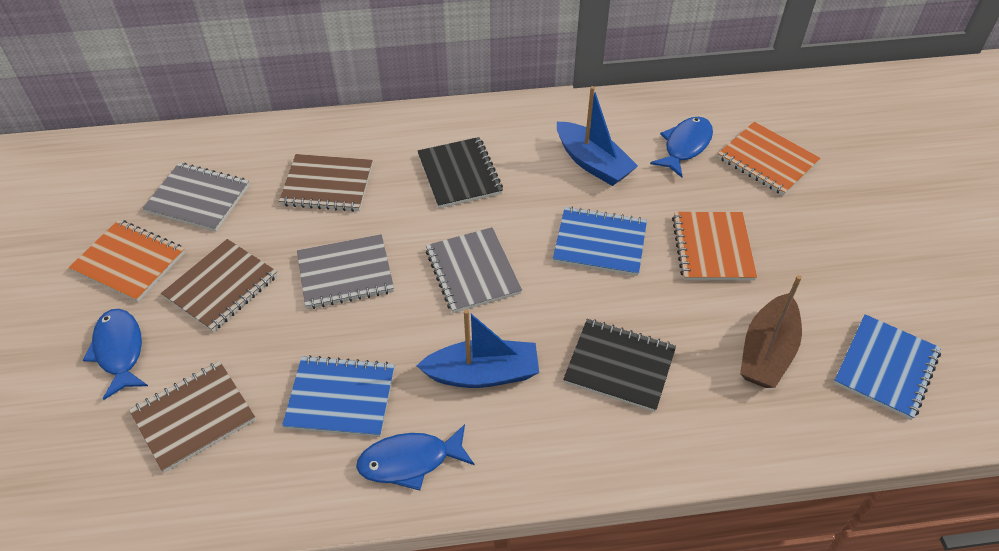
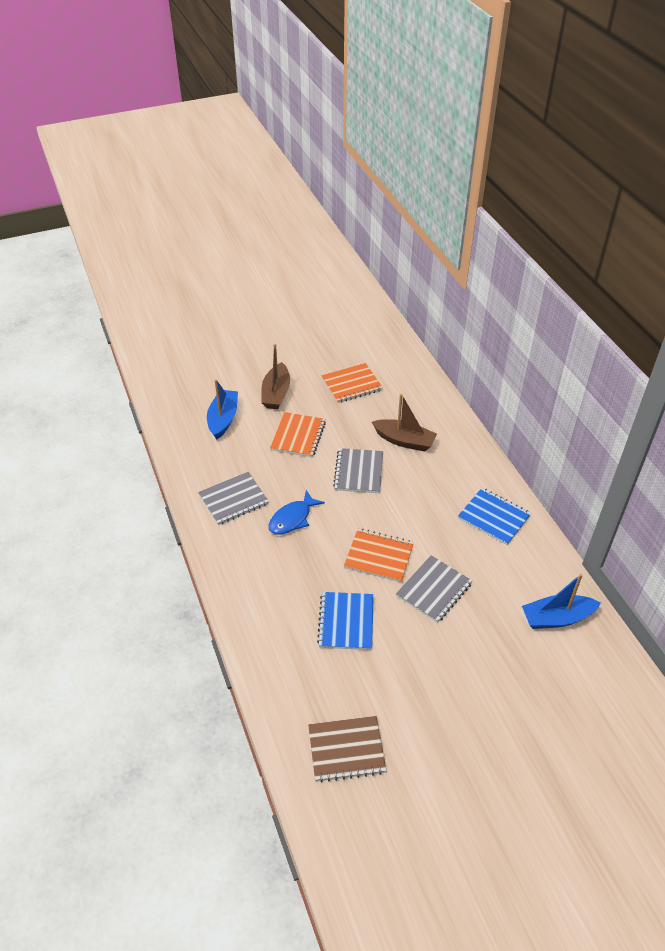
black notebook: [418,137,503,208] [563,319,676,412] = 2 -> none = 0
blue fish: [83,309,148,400] [356,424,474,491] [650,116,713,177] = 3 -> [269,490,325,535] = 1
blue notebook: [282,355,395,437] [553,206,647,276] [834,314,941,420] = 3 -> [317,592,374,650] [458,488,531,545] = 2
brown boat: [740,275,802,388] = 1 -> [261,344,290,409] [372,394,437,452] = 2
brown notebook: [129,361,256,473] [161,239,278,332] [279,154,373,212] = 3 -> [308,716,387,783] = 1

